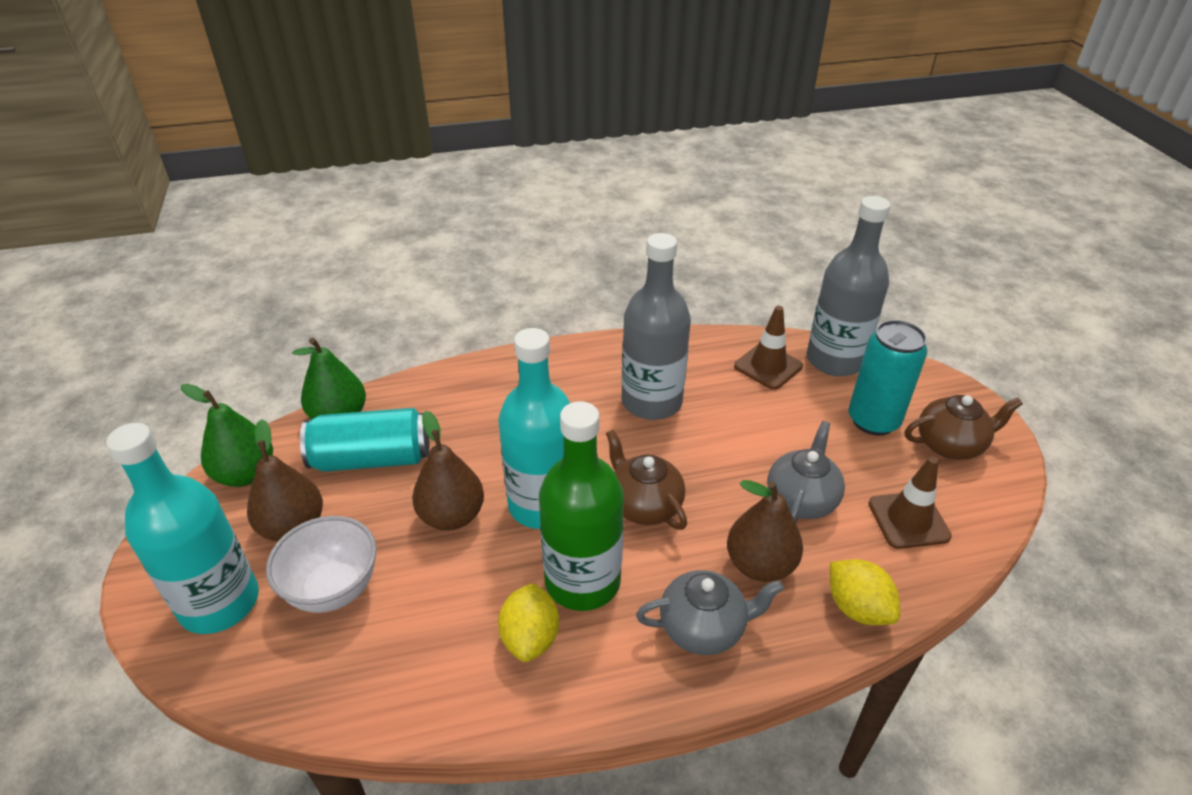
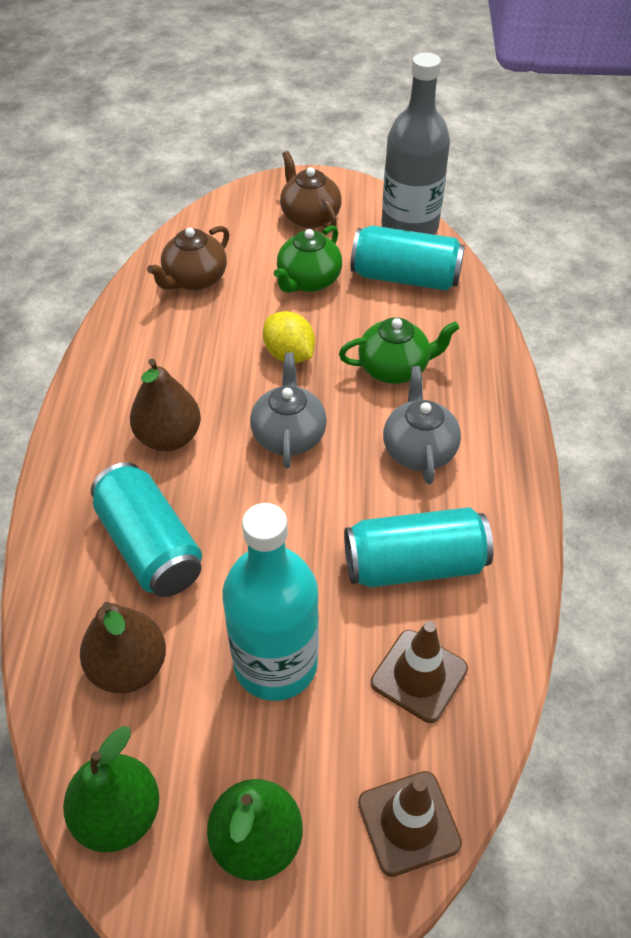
brown pear: [247,419,323,542] [412,411,484,530] [727,480,803,582] = 3 -> [80,602,166,693] [130,359,201,451] = 2
green bottle: [539,401,624,611] = 1 -> none = 0
green teapot: none = 0 -> [274,225,342,293] [339,317,459,384] = 2
grey bottle: [621,233,691,420] [807,196,890,376] = 2 -> [382,53,450,235] = 1
turquoise bottle: [106,423,259,634] [498,328,570,529] = 2 -> [222,503,319,701] = 1
turquoise can: [300,408,429,472] [849,320,927,436] = 2 -> [91,462,202,597] [344,507,494,588] [351,226,465,291] = 3
white bowl: [266,516,377,613] = 1 -> none = 0
yellow lemon: [498,583,559,662] [830,559,900,625] = 2 -> [263,311,315,363] = 1

